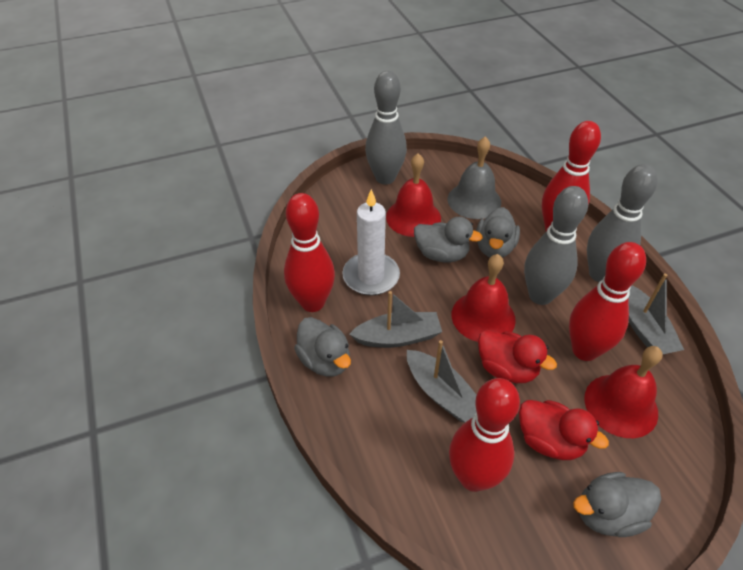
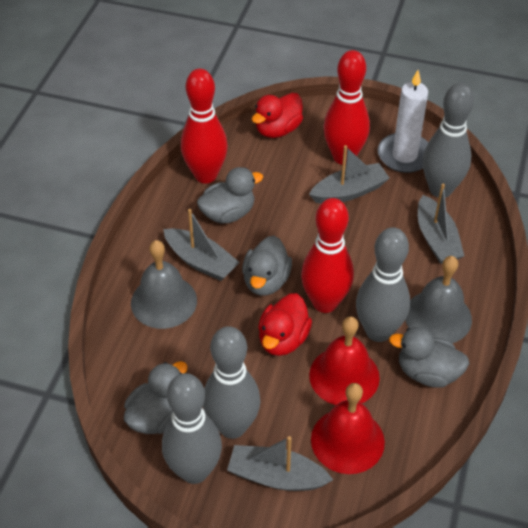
grey bell: [448,137,501,219] = 1 -> [131,240,197,329] [405,256,472,343] = 2
grey boat: [349,291,442,348] [407,340,477,422] [628,273,684,355] = 3 -> [163,209,240,281] [227,436,333,491] [309,145,389,204] [418,184,464,264] = 4
grey bowling pin: [365,71,407,185] [524,186,588,305] [587,164,658,282] = 3 -> [162,373,222,484] [203,326,261,439] [356,227,410,342] [423,83,474,198] = 4
red bell: [386,153,441,237] [452,254,516,342] [584,346,662,438] = 3 -> [309,317,380,405] [311,383,385,474] = 2
red bowling pin: [284,193,335,312] [449,378,520,492] [542,121,601,231] [569,242,646,361] = 4 -> [181,68,228,184] [301,198,354,313] [323,50,370,165] = 3

